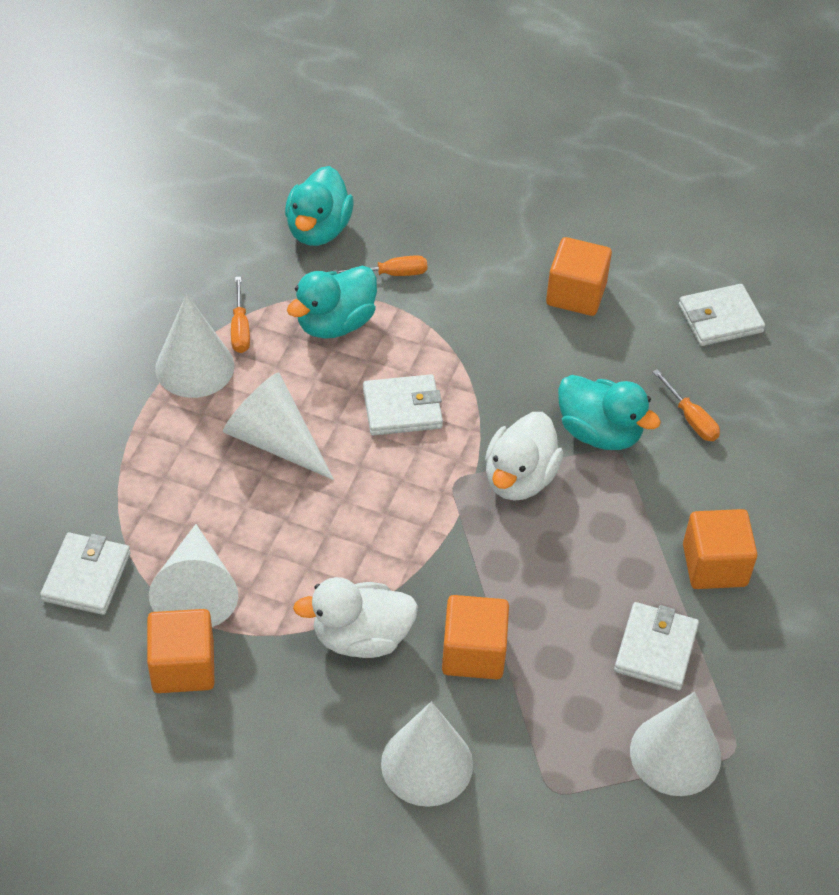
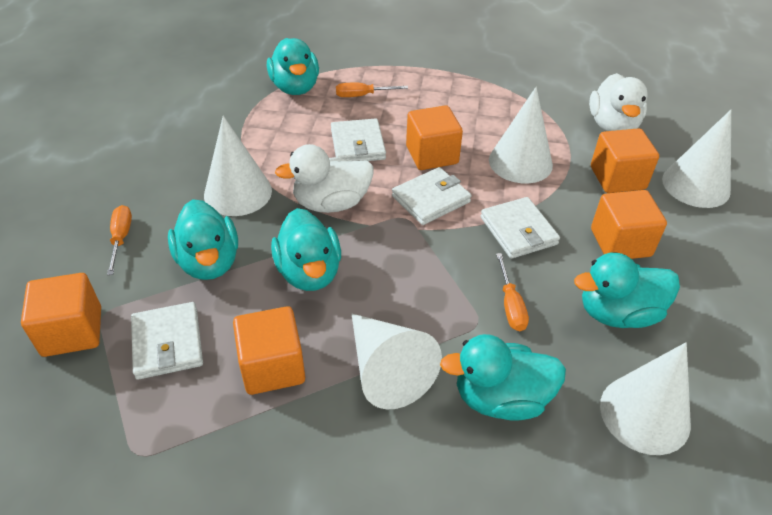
orange cube: [147,609,215,693] [442,595,509,680] [546,237,612,316] [683,509,758,589] = 4 -> [21,273,101,357] [233,306,305,395] [406,105,463,170] [591,128,659,193] [591,190,667,259] = 5
turquoise duck: [285,166,354,246] [287,266,377,339] [558,375,661,450] = 3 -> [168,199,238,280] [267,38,319,95] [271,208,341,291] [440,334,566,421] [574,253,680,328] = 5

